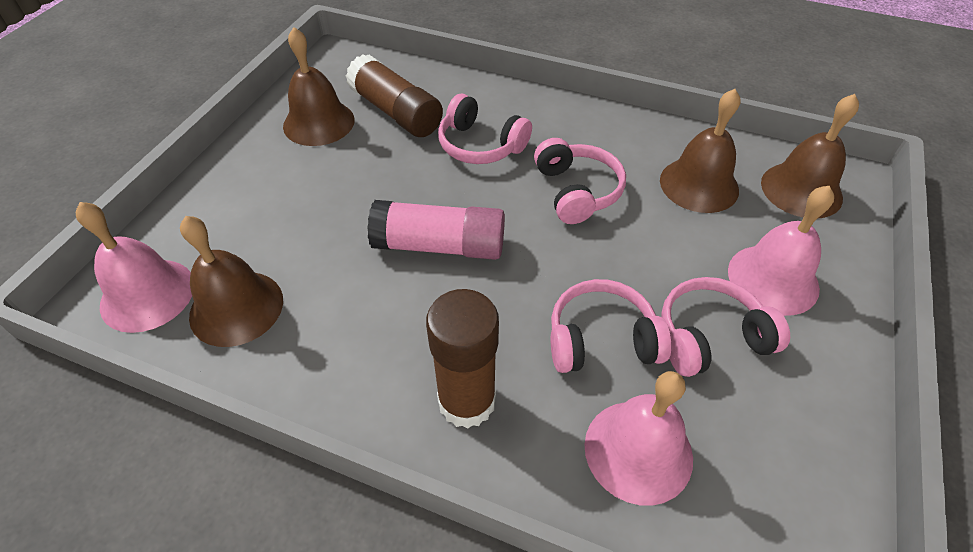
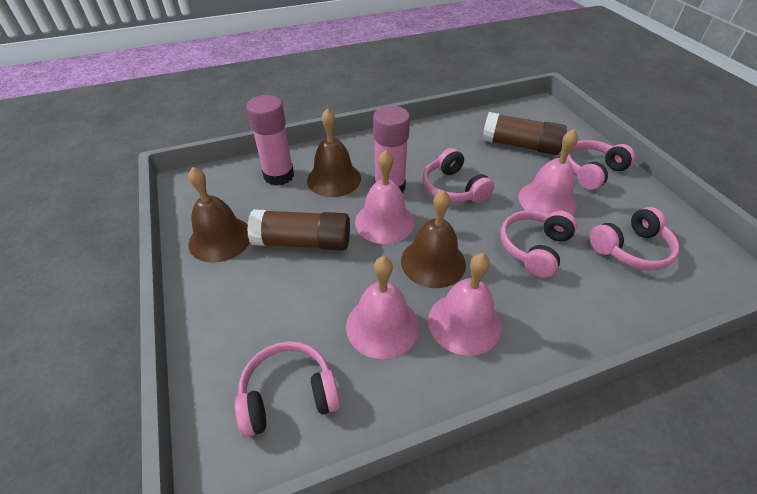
brown bell: [180,216,283,347] [283,27,355,146] [660,89,740,213] [761,94,859,218] = 4 -> [188,167,250,263] [307,108,361,197] [401,190,466,288] = 3
pink bell: [76,202,192,333] [584,371,693,506] [728,186,834,316] = 3 -> [346,256,419,359] [355,150,415,244] [428,253,501,356] [518,129,578,215] = 4
pink glue stick: [367,200,505,260] = 1 -> [246,95,294,186] [373,106,410,193] = 2
pink headphones: [438,94,532,164] [534,138,626,224] [551,279,671,373] [661,277,790,377] = 4 -> [235,341,340,438] [423,148,494,203] [500,210,577,278] [566,140,636,190] [589,207,680,270] = 5

